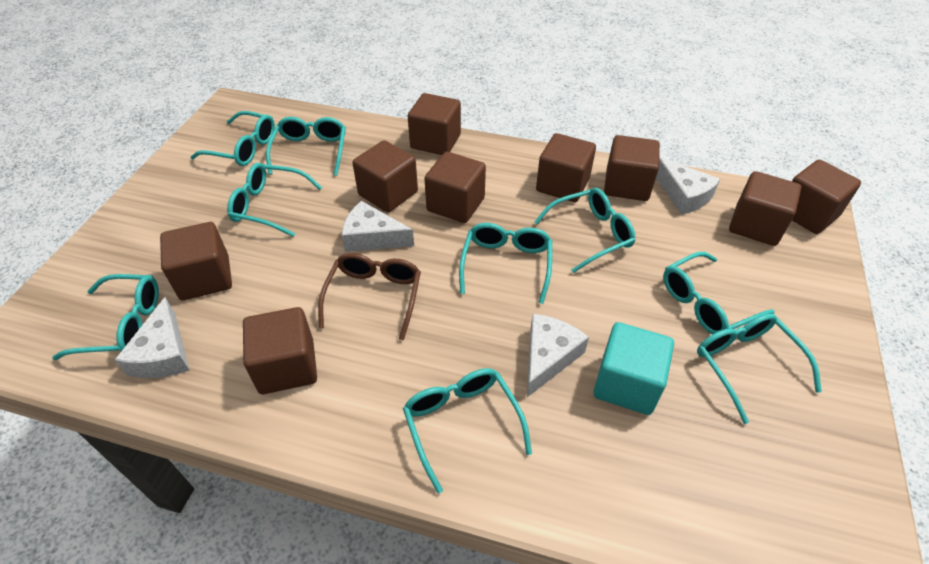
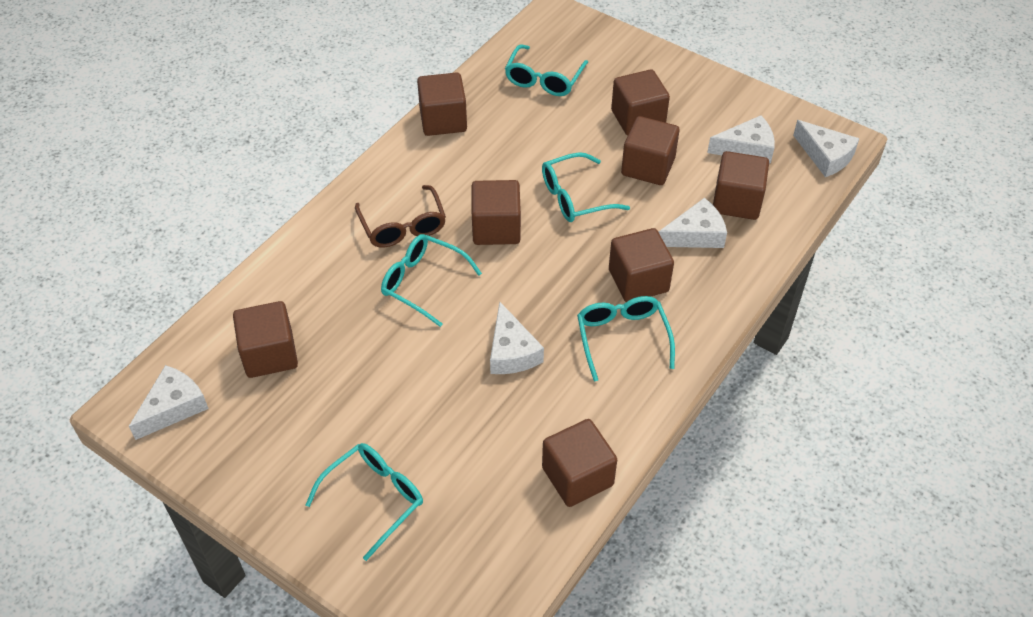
brown cube: [160,222,232,300] [243,307,317,394] [353,140,418,212] [408,93,461,155] [424,152,486,223] [536,133,596,202] [604,135,660,201] [729,171,802,246] [792,160,861,234] = 9 -> [233,301,298,378] [417,72,467,136] [472,180,521,245] [542,419,617,507] [609,228,674,302] [611,69,670,136] [621,116,680,185] [713,151,769,220] = 8
turquoise cube: [593,322,674,415] = 1 -> none = 0
turquoise glasses: [52,274,159,360] [191,111,275,166] [227,163,322,237] [266,117,346,176] [403,368,532,494] [459,223,552,304] [534,188,635,273] [663,252,775,334] [697,314,822,424] = 9 -> [306,443,423,561] [381,234,482,327] [505,45,588,96] [542,152,630,222] [577,296,675,382] = 5
white cheese: [115,297,189,378] [341,201,414,252] [527,314,589,397] [656,157,720,215] = 4 -> [129,365,209,440] [490,302,544,374] [659,198,727,248] [707,115,775,164] [793,120,859,177] = 5

